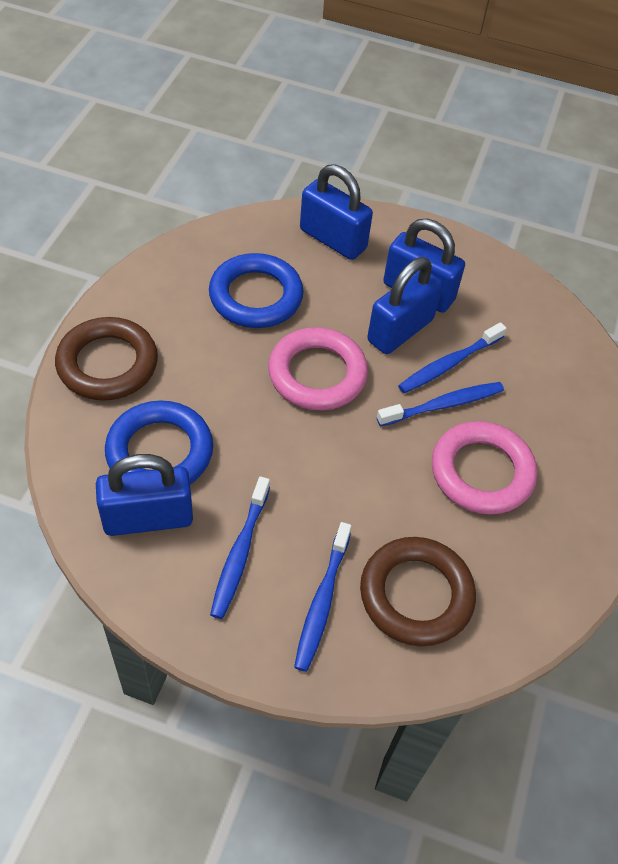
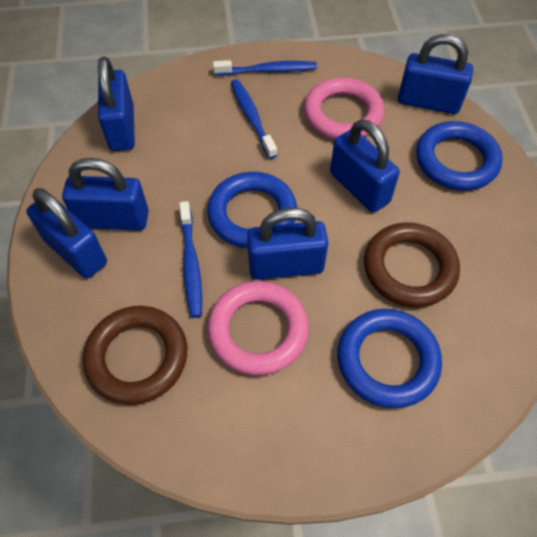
blue padlock: [96,454,193,536] [300,164,373,260] [367,257,443,354] [383,219,465,313] = 4 -> [26,188,107,278] [62,158,149,231] [98,57,135,151] [247,208,328,280] [330,119,400,213] [398,34,473,114] = 6
blue ring: [105,400,213,484] [209,253,303,328] = 2 -> [207,172,297,248] [337,309,442,408] [416,121,503,191] = 3
blue toothbrush: [210,476,270,619] [294,522,352,672] [377,382,504,426] [398,322,507,393] = 4 -> [179,201,202,318] [213,60,317,76] [231,79,277,159] = 3

